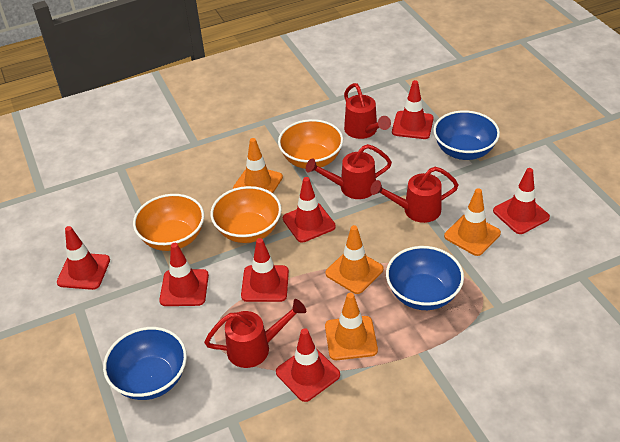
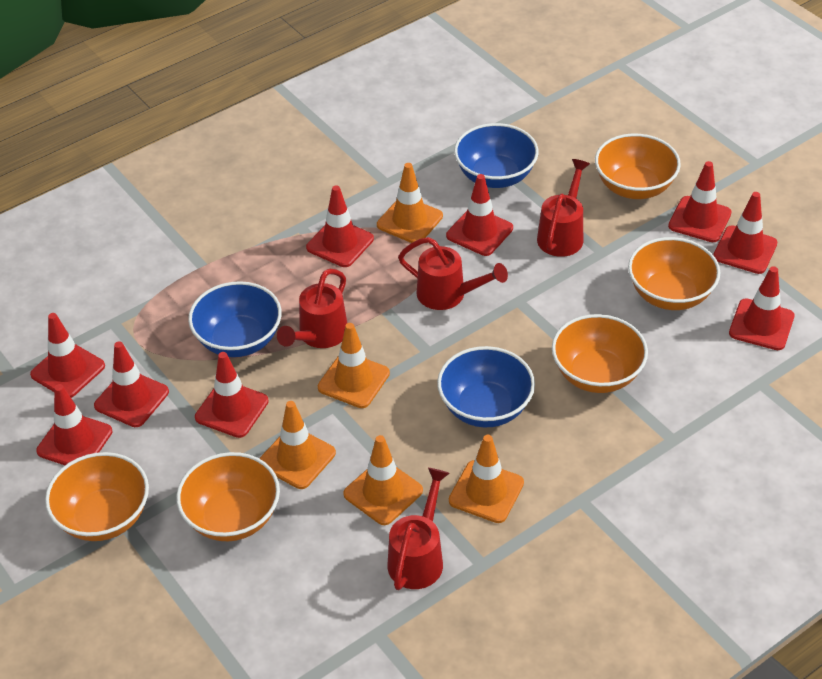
orange bowl: [133,194,204,251] [211,186,282,243] [278,119,343,169] = 3 -> [45,452,149,541] [176,452,280,541] [552,314,648,393] [595,133,681,199] [628,237,720,310] = 5
orange traffic cone: [233,138,283,193] [325,225,383,294] [325,293,378,360] [444,188,501,256] = 4 -> [259,401,336,489] [317,323,390,408] [343,435,423,525] [377,163,443,243] [449,435,524,523] = 5
red traffic cone: [57,226,110,290] [159,243,209,306] [241,238,289,302] [276,328,340,402] [283,177,336,243] [392,80,434,139] [493,168,550,234] = 7 -> [30,313,105,398] [36,384,112,465] [94,341,169,427] [195,352,269,438] [306,185,374,267] [446,174,513,256] [668,161,732,242] [713,192,777,274] [729,266,795,350] = 9

